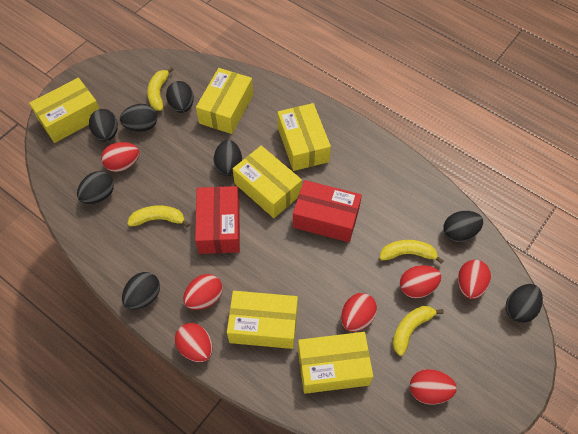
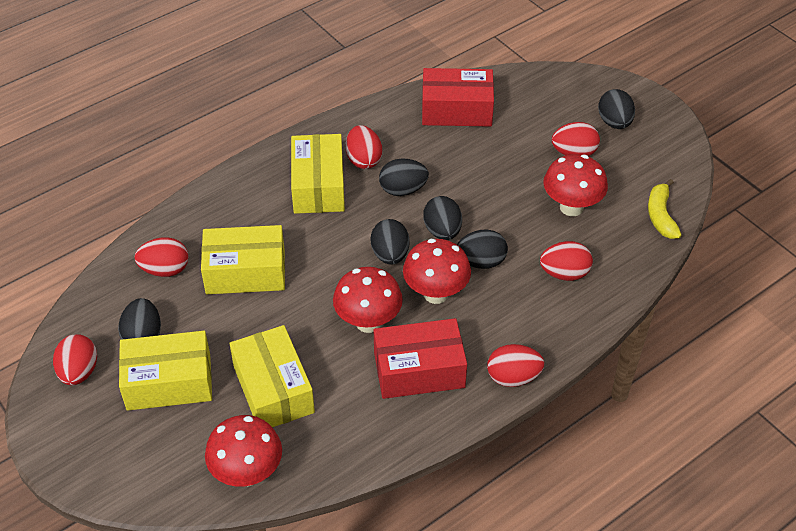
black egg: [77,171,114,204] [89,109,118,142] [120,104,157,132] [122,272,160,310] [166,81,194,113] [213,140,242,176] [444,211,483,242] [506,284,543,323] = 8 -> [118,298,161,340] [371,219,410,264] [379,159,429,196] [423,196,462,240] [457,230,508,269] [598,89,635,129] = 6
red egg: [101,142,139,172] [175,323,212,362] [183,274,223,310] [341,293,377,332] [400,265,441,298] [410,369,457,405] [458,260,491,299] = 7 -> [53,334,97,385] [134,237,188,277] [346,125,382,169] [487,344,544,387] [540,241,593,281] [552,122,600,156] = 6
red mushroom: none = 0 -> [205,415,282,487] [333,267,403,333] [403,239,471,304] [543,154,608,216] = 4
yellow banana: [127,205,190,228] [147,67,174,111] [379,240,443,264] [393,306,444,356] = 4 -> [648,179,682,239] = 1
yellow box: [29,78,99,143] [196,68,253,134] [227,291,298,349] [233,146,302,218] [277,103,331,171] [298,332,373,394] = 6 -> [119,331,212,411] [201,225,285,294] [229,325,315,427] [291,134,345,214] = 4

